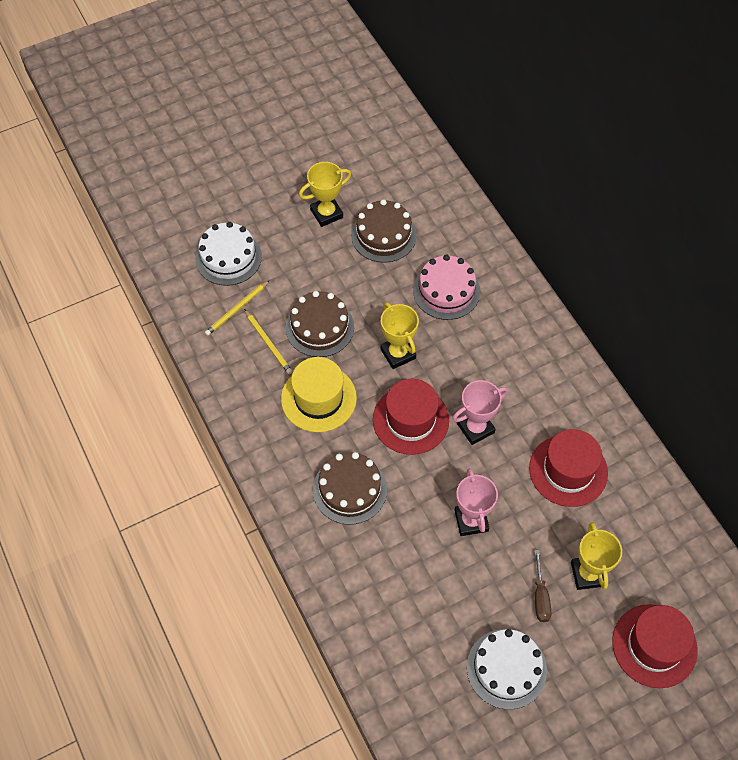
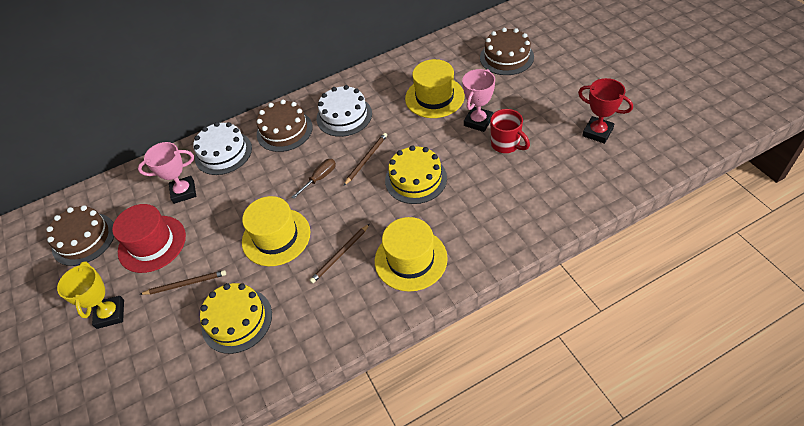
brown pencil: none = 0 -> [139,270,226,295] [309,224,369,284] [344,133,387,186] = 3
pink cake: [413,255,480,320] = 1 -> none = 0
red hat: [373,379,449,455] [529,429,608,507] [612,604,698,688] = 3 -> [112,204,186,273] = 1
red mug: none = 0 -> [490,109,530,153] = 1
red trophy: none = 0 -> [578,78,633,144] = 1
yellow cake: none = 0 -> [200,283,272,354] [385,146,447,204] = 2
yellow hat: [281,357,357,432] = 1 -> [242,196,310,266] [375,217,448,292] [405,59,465,118] = 3
yellow pencil: [205,280,270,336] [244,309,292,374] = 2 -> none = 0
yellow trophy: [299,162,351,227] [380,302,419,369] [571,522,622,590] = 3 -> [57,261,124,329] = 1

